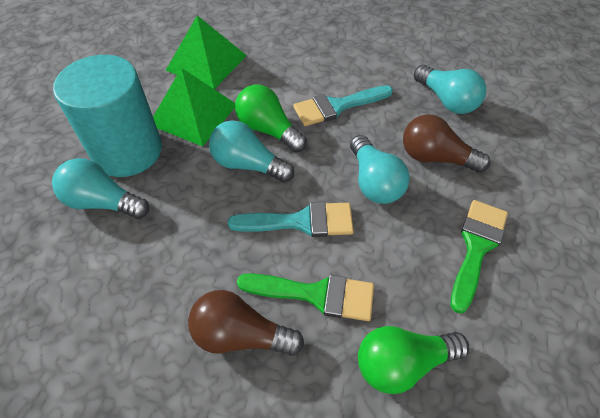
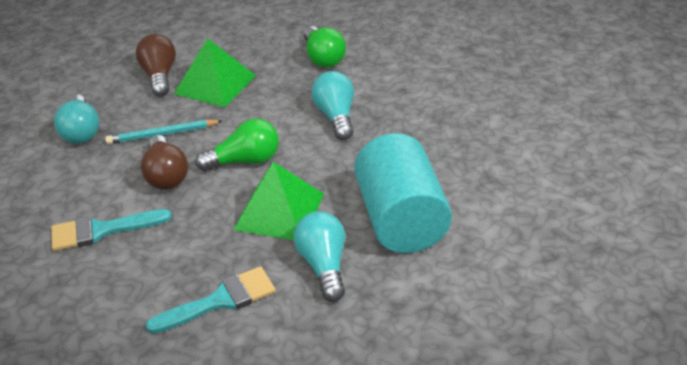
green brush: [237,273,374,321] [451,200,508,314] = 2 -> none = 0
turquoise light bulb: [52,158,149,219] [209,120,294,183] [350,135,410,204] [414,65,486,114] = 4 -> [54,95,99,144] [293,211,345,302] [311,71,354,140] = 3
turquoise pencil: none = 0 -> [105,119,222,144] = 1

